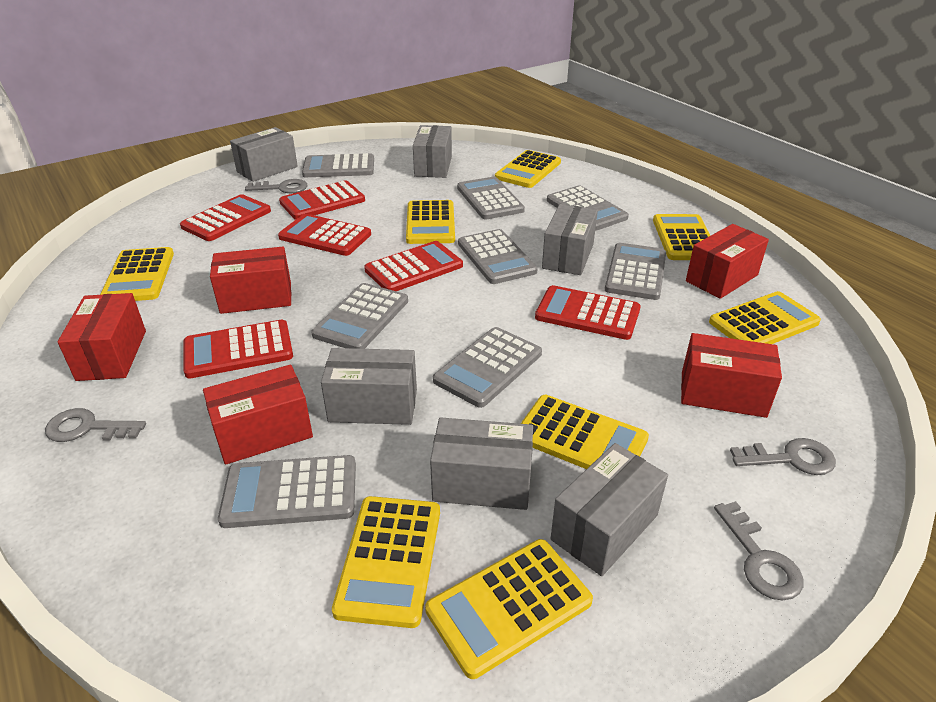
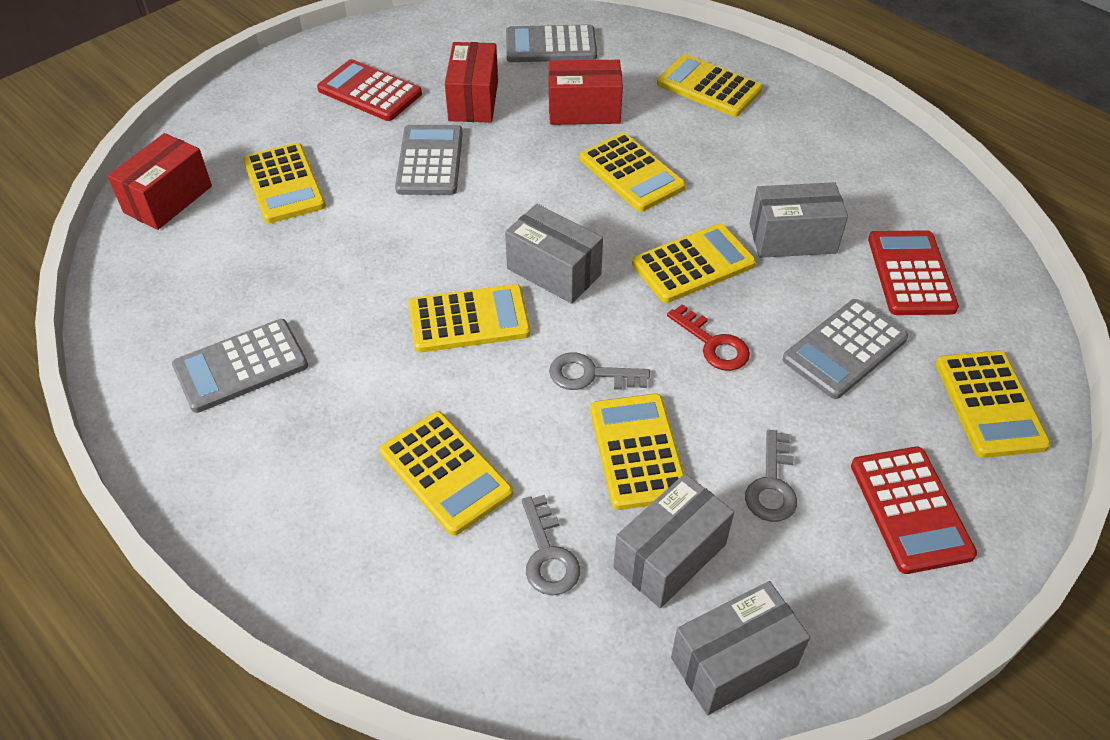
grey box: [230,127,298,182] [321,348,417,425] [413,125,452,178] [430,417,533,510] [542,204,598,275] [551,443,668,576] = 6 -> [505,204,603,304] [613,473,734,608] [671,581,810,715] [749,182,848,258] = 4
grey calculator: [218,455,356,528] [302,153,374,177] [311,283,408,349] [433,327,542,408] [457,176,525,220] [458,229,538,284] [547,185,629,231] [605,243,666,300] = 8 -> [172,319,308,413] [395,125,463,195] [506,24,597,62] [783,299,908,399] = 4
grey key: [45,408,146,442] [245,179,308,193] [714,501,803,600] [730,438,836,475] = 4 -> [522,495,580,595] [549,352,650,390] [745,430,797,522] = 3
red box: [57,293,146,381] [203,365,313,465] [210,247,291,314] [681,333,782,418] [686,224,769,299] = 5 -> [108,133,212,230] [445,42,498,123] [549,60,623,125] = 3
red calculator: [180,194,271,241] [183,320,293,378] [278,214,371,256] [279,180,365,220] [364,241,463,291] [535,285,641,340] = 6 -> [317,59,422,121] [851,447,977,574] [868,230,959,315] = 3
red key: none = 0 -> [667,304,750,371] = 1

